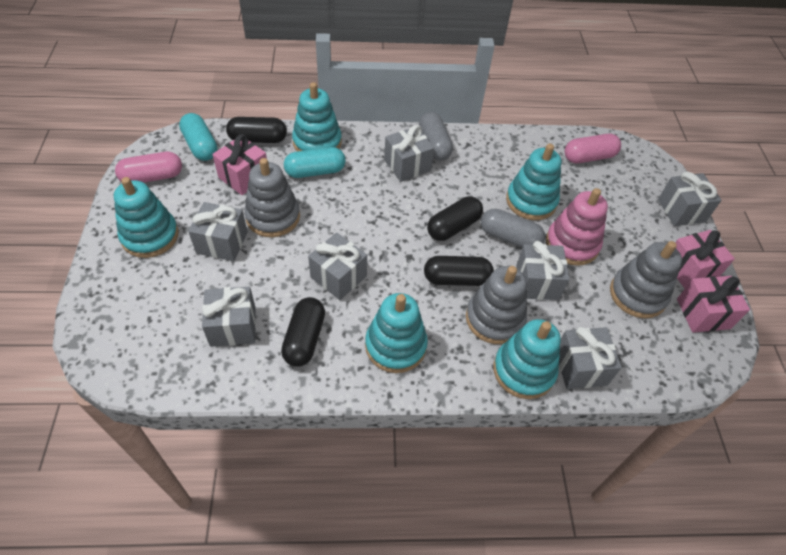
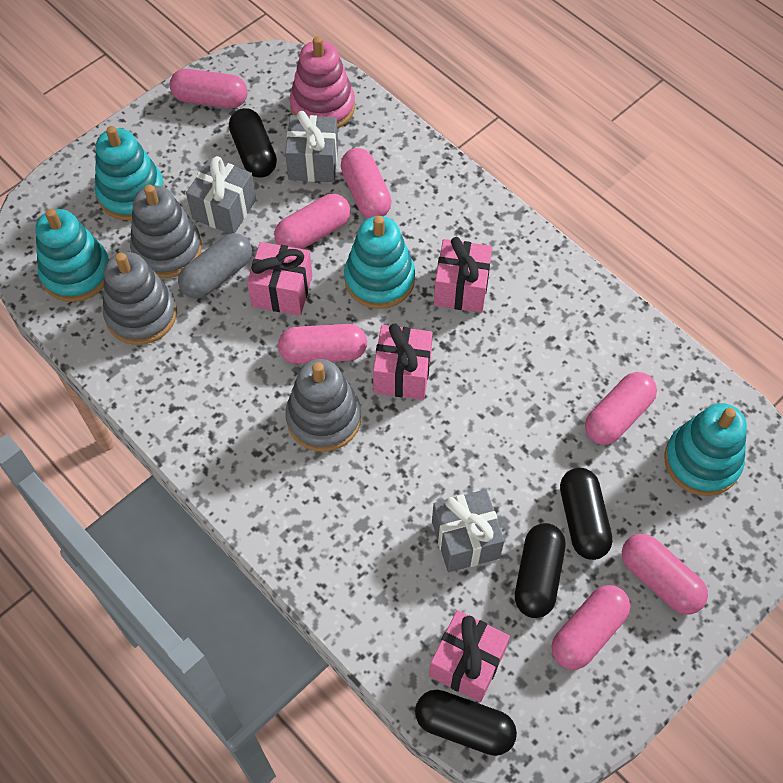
grey capsule: [419,112,453,160] [481,209,545,248] = 2 -> [178,233,252,299] = 1
grey gift: [188,202,248,261] [202,287,256,347] [308,233,367,300] [384,125,434,182] [516,241,569,300] [559,327,622,389] [658,171,722,226] = 7 -> [186,156,256,234] [285,111,338,182] [432,489,504,572] = 3
pink capsule: [115,152,182,183] [565,133,621,163] = 2 -> [169,69,248,108] [274,194,351,249] [278,324,367,364] [341,148,392,218] [552,585,631,670] [585,372,657,445] [622,534,708,615] = 7
pink gift: [212,134,267,195] [675,230,735,289] [677,276,750,333] = 3 -> [247,242,312,315] [373,323,433,400] [429,610,510,702] [434,237,492,313] = 4
turquoise capsule: [179,113,218,161] [284,147,346,178] = 2 -> none = 0
turquoise stacking toy: [114,177,178,258] [292,82,342,152] [365,293,428,373] [493,319,561,399] [506,144,561,220] = 5 -> [36,209,109,302] [95,126,165,220] [344,216,415,309] [664,403,747,496] = 4

